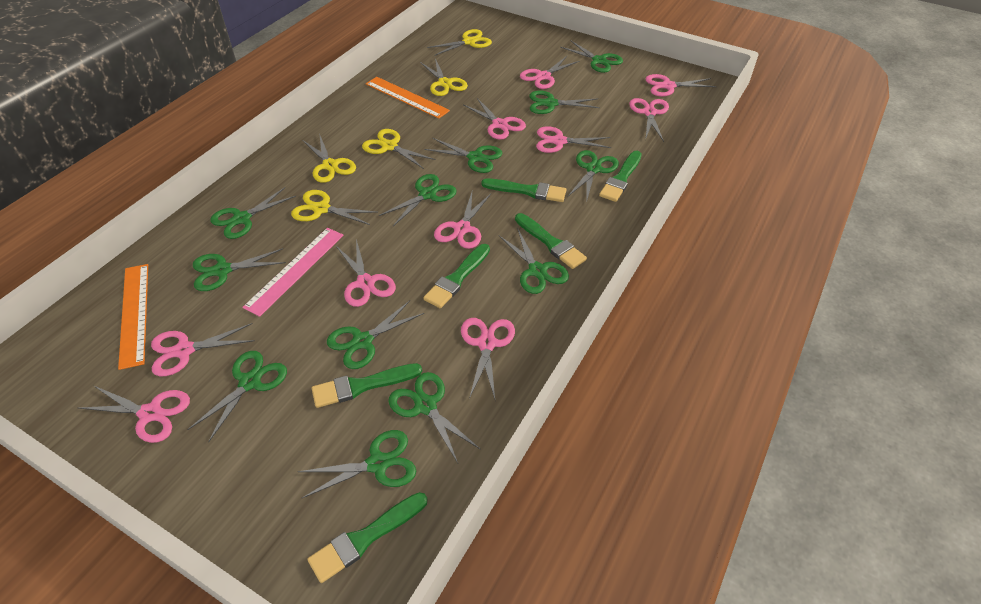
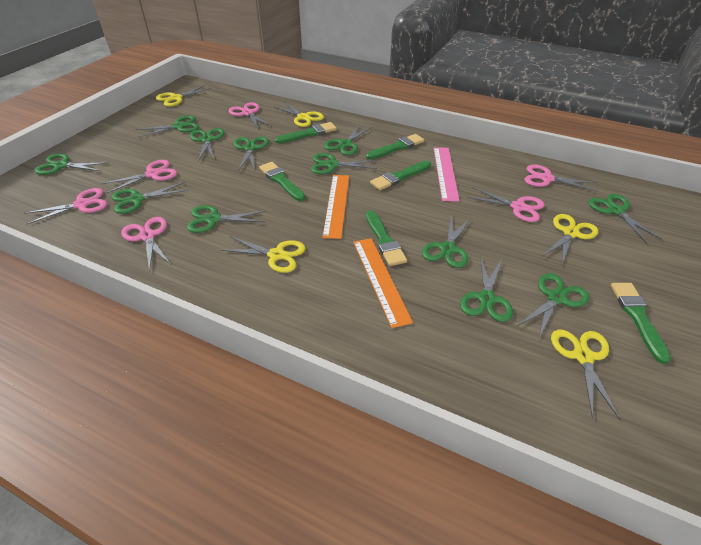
pink scissors: [79,386,190,443] [151,323,255,376] [336,239,396,307] [434,192,491,249] [461,318,515,399] [463,98,526,140] [520,56,579,89] [536,126,611,153] [629,98,669,142] [646,74,717,97] = 10 -> [25,188,107,225] [102,160,177,193] [121,217,171,271] [229,102,271,130] [467,187,545,222] [525,165,597,192] = 6

